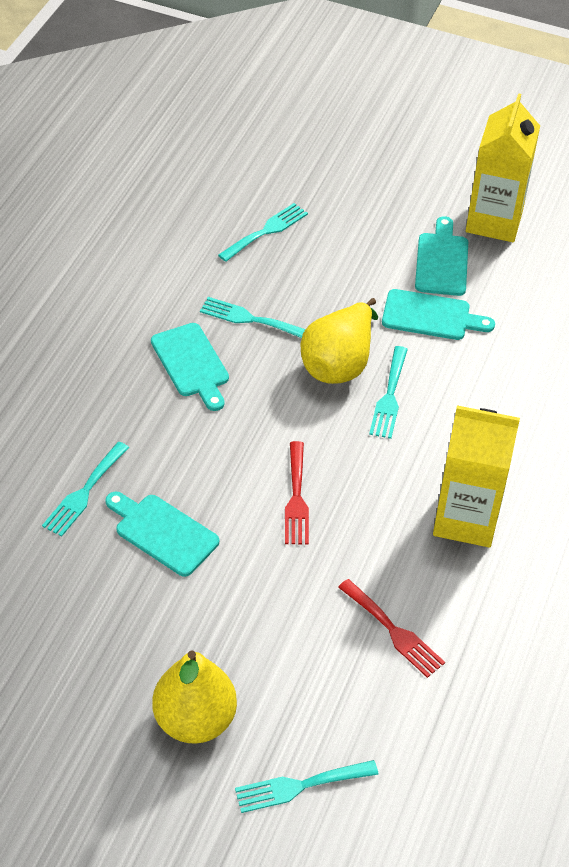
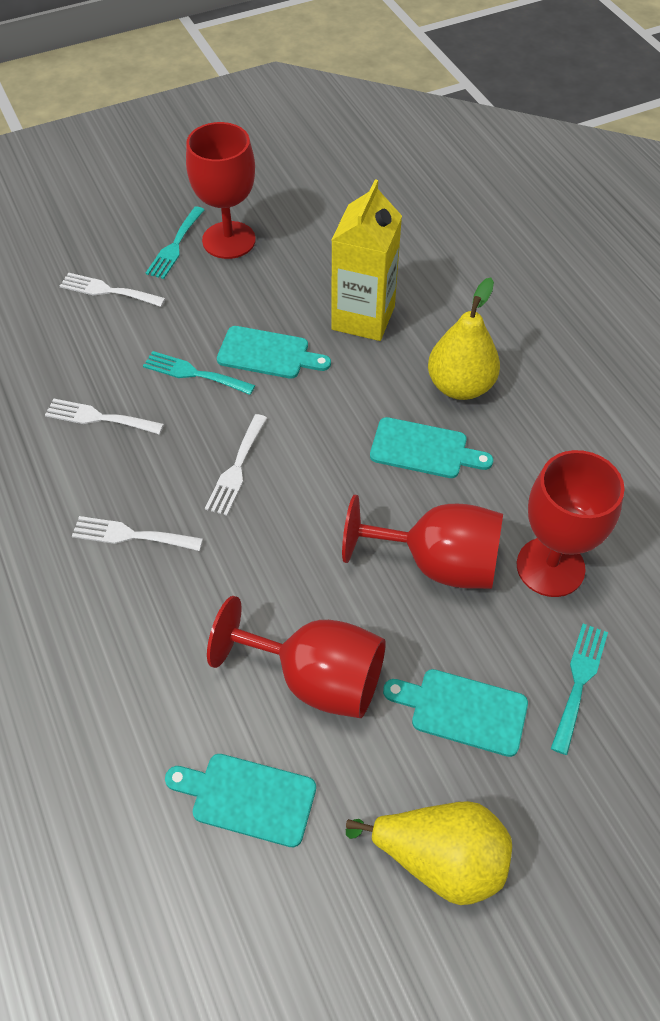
red fork: [285,441,309,545] [338,579,445,678] = 2 -> none = 0
red goblet: none = 0 -> [186,122,256,259] [207,596,386,718] [342,495,503,589] [517,450,625,597] = 4
turquoise fork: [42,442,129,537] [200,297,305,338] [218,203,308,262] [235,760,379,813] [369,346,408,439] = 5 -> [143,351,255,395] [146,207,204,279] [551,624,608,755] = 3
white fork: none = 0 -> [45,399,164,434] [60,273,166,307] [72,516,203,551] [205,414,267,516] = 4
yellow carton: [433,406,520,547] [466,93,540,242] = 2 -> [331,179,402,341] = 1

